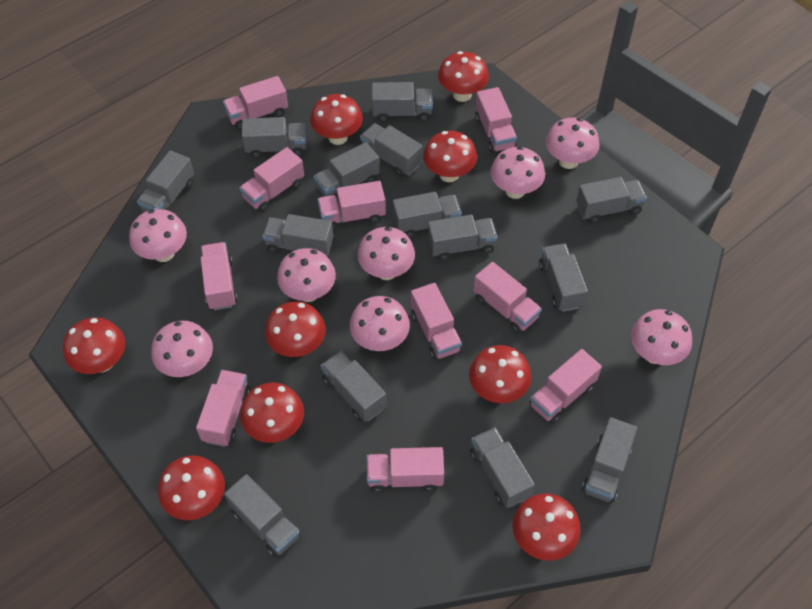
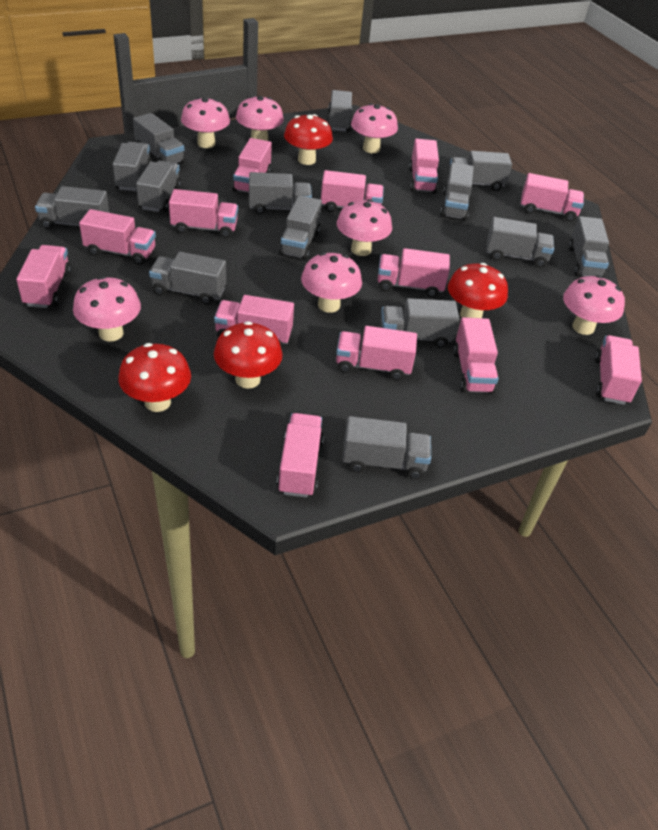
pink mushroom: [129,209,187,262] [151,321,213,377] [277,248,336,302] [350,296,410,351] [357,227,415,280] [491,146,545,199] [546,118,599,169] [631,309,692,365] = 8 -> [73,276,141,342] [181,97,230,148] [236,96,284,141] [301,252,362,313] [337,199,392,256] [351,103,398,153] [563,275,625,335] = 7
pink truck: [196,370,251,447] [201,242,238,310] [223,76,288,130] [239,147,304,212] [318,181,386,230] [367,447,444,493] [411,283,462,360] [473,262,542,334] [475,87,517,153] [529,349,602,424] = 10 -> [16,245,72,308] [79,209,156,265] [169,189,238,238] [214,295,294,346] [232,138,272,193] [277,413,324,498] [321,170,384,212] [336,326,417,381] [378,248,450,298] [409,139,439,194] [453,317,499,394] [521,173,584,222] [595,335,642,405] = 13
red mushroom: [63,317,125,374] [158,456,225,520] [240,383,304,443] [265,301,326,357] [310,94,363,145] [423,131,477,182] [438,51,489,102] [469,345,531,403] [512,494,581,561] = 9 -> [118,343,191,412] [214,321,283,389] [284,114,333,165] [448,263,508,318] = 4

